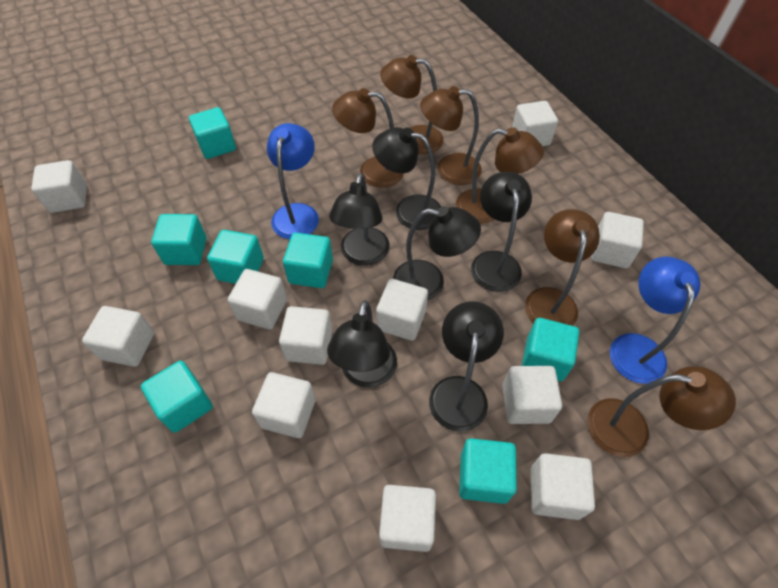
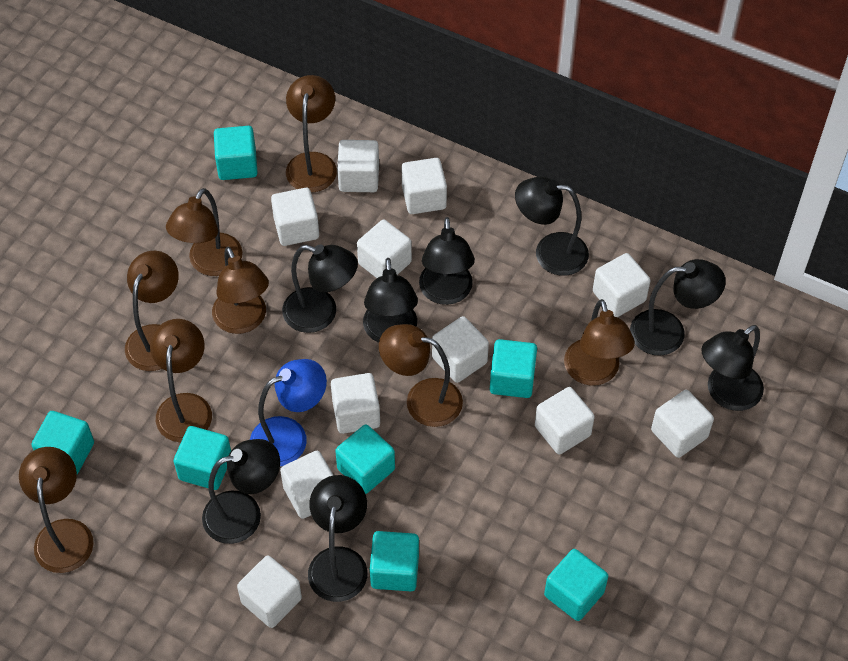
black lamp: [327,300,397,388] [329,173,390,266] [373,127,441,230] [393,206,481,301] [429,301,504,432] [471,172,532,292] = 6 -> [202,439,280,544] [282,245,358,333] [308,475,367,602] [363,258,418,343] [419,217,475,305] [515,177,589,276] [630,259,726,356] [701,325,764,411] = 8
blue lamp: [267,123,319,239] [610,256,700,384] = 2 -> [250,359,327,466] = 1
brown lamp: [332,88,404,188] [380,55,443,154] [420,86,482,185] [456,127,544,224] [525,209,600,326] [587,366,736,457] = 6 -> [19,447,94,573] [125,251,179,371] [150,319,212,442] [166,188,242,276] [212,247,269,334] [286,75,337,192] [379,324,463,427] [564,299,635,386] = 8

